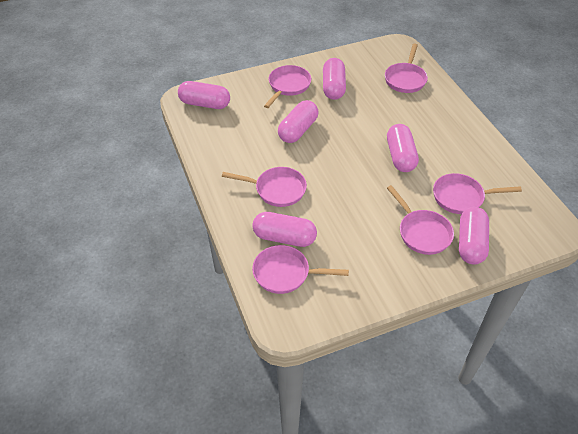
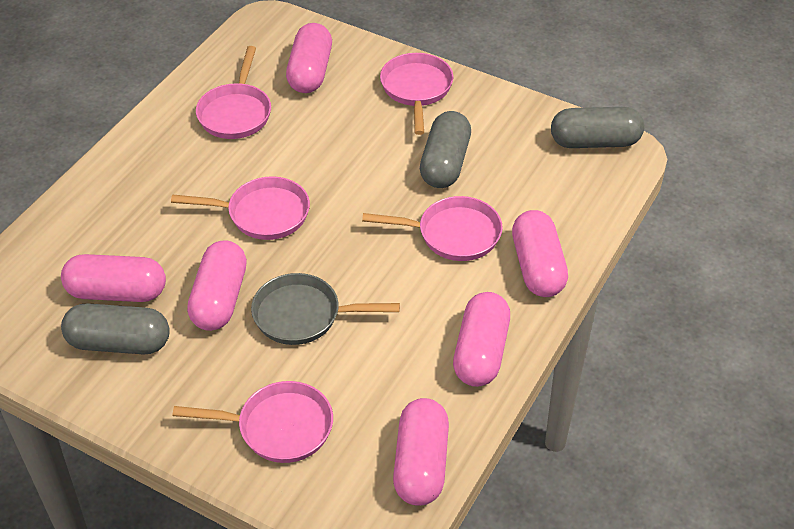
grey capsule: none = 0 -> [61,303,170,355] [420,111,471,188] [551,107,644,148] = 3
grey pan: none = 0 -> [251,273,400,345] = 1
pink pan: [222,167,307,207] [252,245,349,294] [264,65,311,108] [385,43,428,93] [387,185,454,255] [433,173,522,214] = 6 -> [171,176,310,240] [173,381,333,463] [196,46,271,139] [362,196,503,261] [380,53,453,135] = 5

